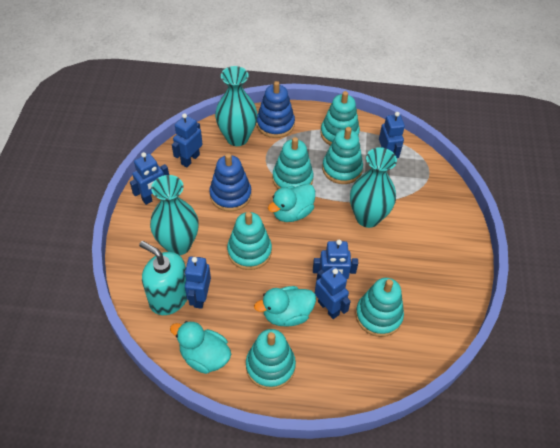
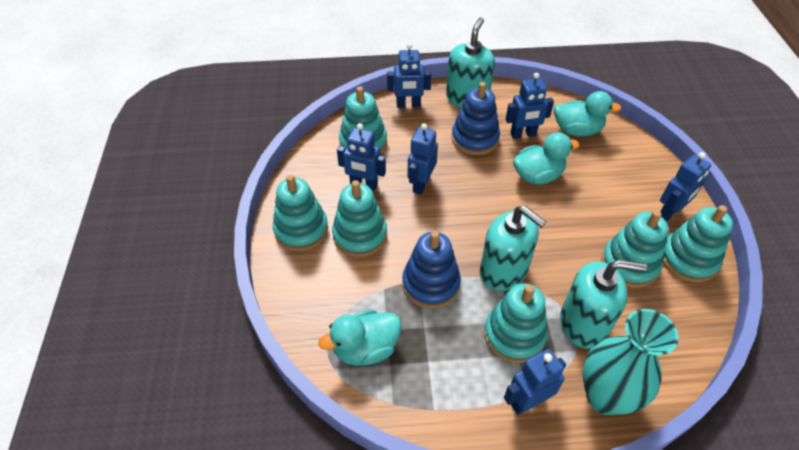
turquoise soap dispenser: [139,241,187,315] = 1 -> [446,17,495,108] [480,205,546,291] [560,260,647,349] = 3
turquoise vase: [150,175,198,255] [215,66,257,146] [350,147,397,228] = 3 -> [582,309,679,415] = 1

